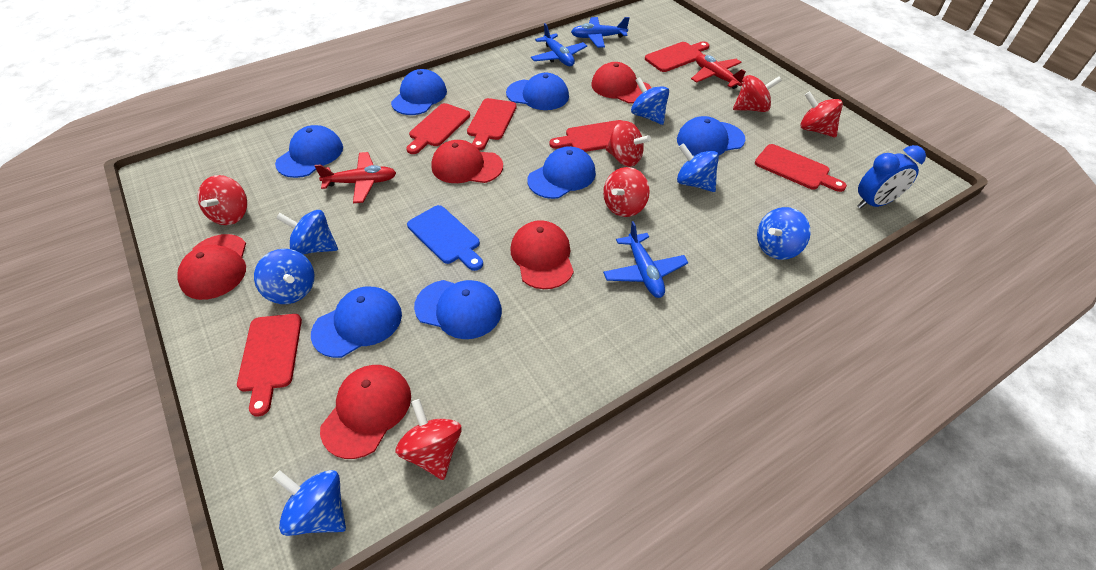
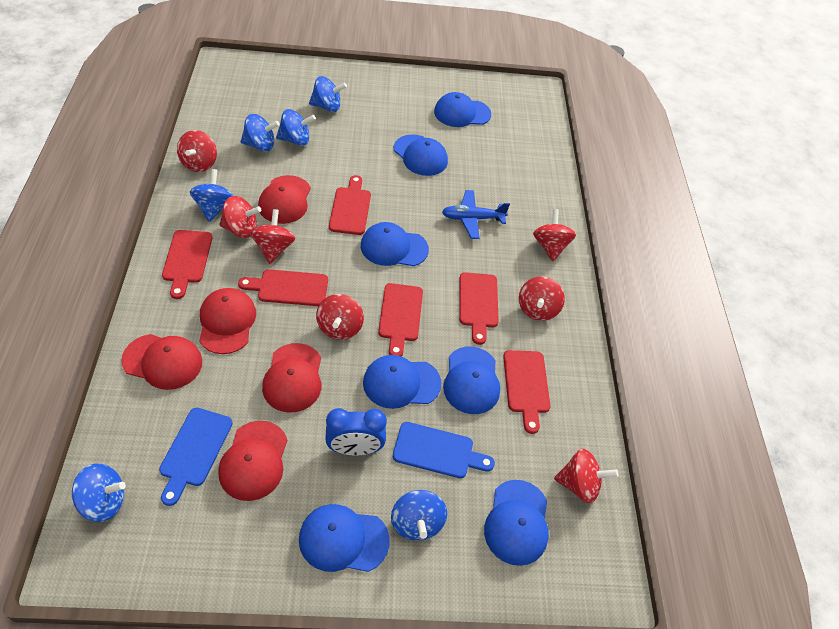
blue cutting board: [407,205,483,271] = 1 -> [159,408,233,506] [393,422,495,478] = 2
blue plane: [531,23,587,66] [571,17,630,48] [603,221,688,298] = 3 -> [442,190,510,239] = 1
red plane: [315,152,396,203] [691,54,746,89] = 2 -> none = 0
red spinning top: [198,175,247,225] [395,399,461,480] [603,167,650,217] [606,121,651,167] [733,75,782,112] [800,91,843,137] = 6 -> [177,130,217,172] [219,196,261,238] [250,209,295,264] [316,294,364,340] [519,276,565,321] [533,209,576,261] [554,449,619,503] = 7

